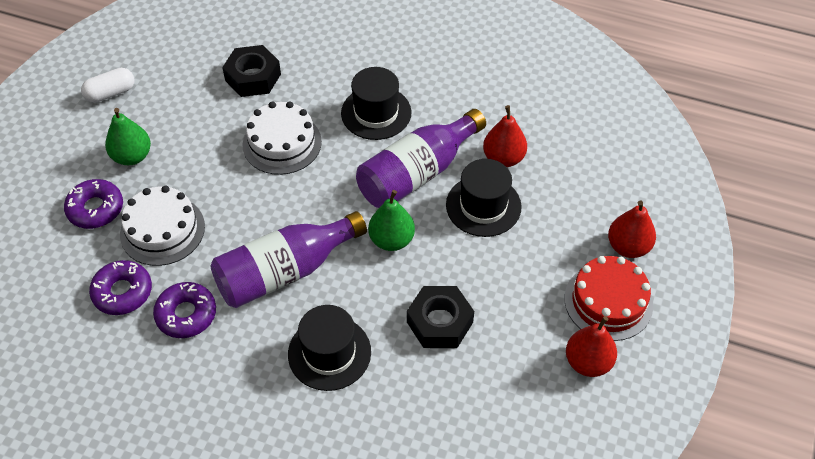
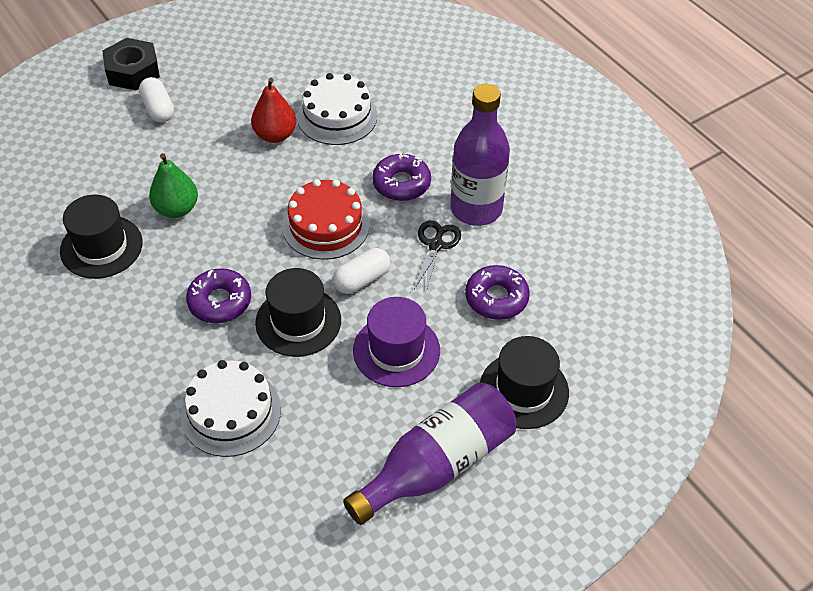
black nut: [222,45,281,97] [407,286,474,348] = 2 -> [102,38,160,90] = 1
black scissors: none = 0 -> [414,220,461,291] = 1
green pear: [105,108,151,165] [368,190,415,251] = 2 -> [149,153,198,218] = 1
purple hat: none = 0 -> [353,297,440,387] = 1
red pear: [483,105,527,167] [566,316,617,377] [608,200,656,258] = 3 -> [251,78,296,143] = 1
white capsule: [81,68,135,103] = 1 -> [139,77,174,123] [333,248,390,294] = 2

